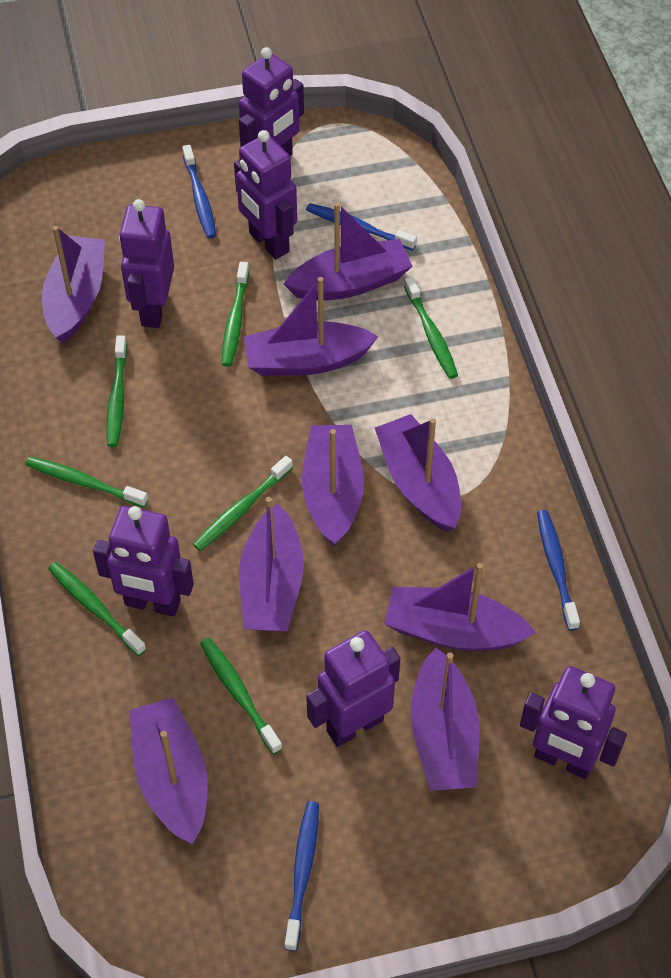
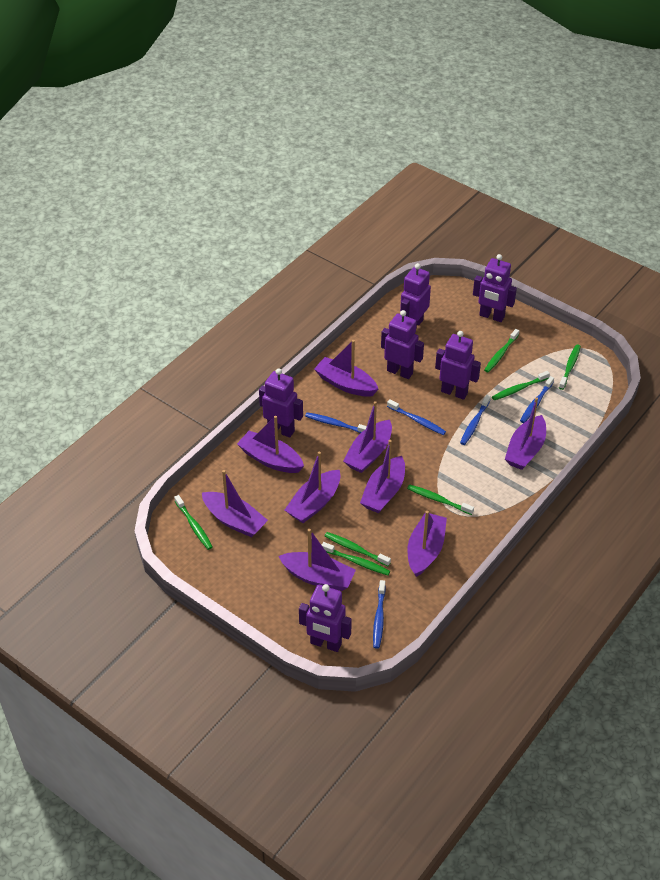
blue toothbrush: [182,145,216,239] [284,801,319,951] [306,203,417,251] [537,510,580,631] = 4 -> [305,412,367,433] [373,580,386,649] [387,399,446,435] [460,395,491,445] [520,376,554,423] = 5

